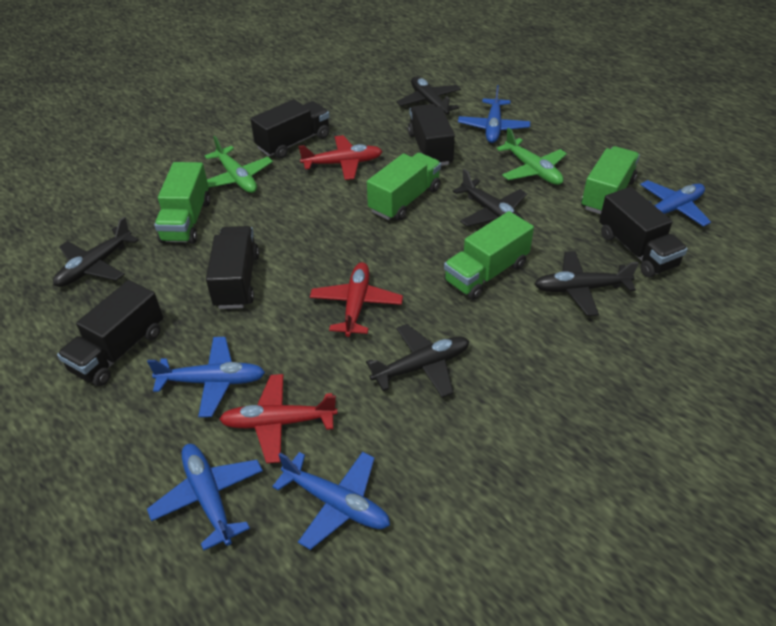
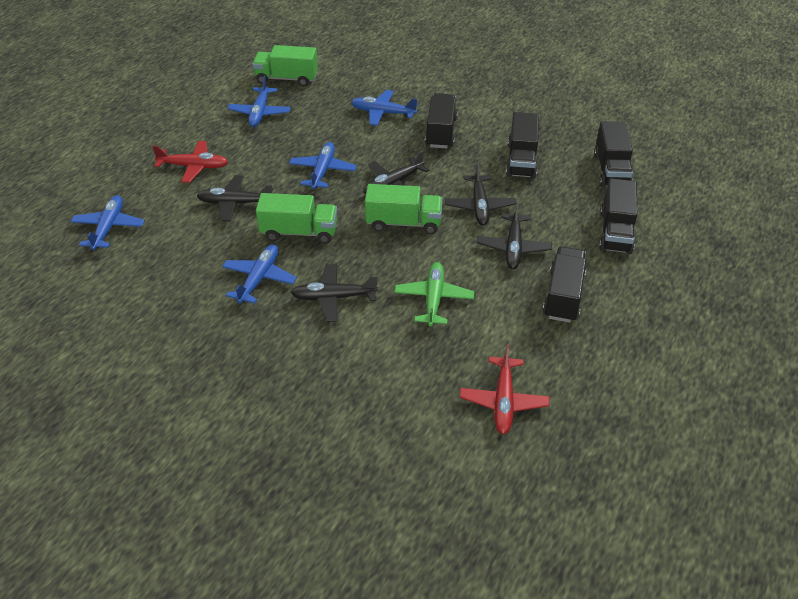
green plane: [205,136,273,193] [497,128,567,185] = 2 -> [394,262,474,327] = 1
green truck: [154,162,210,244] [367,153,441,221] [444,211,534,300] [581,146,640,214] = 4 -> [252,45,318,86] [256,193,337,244] [365,184,443,234] = 3
red plane: [219,374,338,463] [299,135,383,180] [310,262,403,337] = 3 -> [152,141,228,183] [460,344,549,434] = 2

